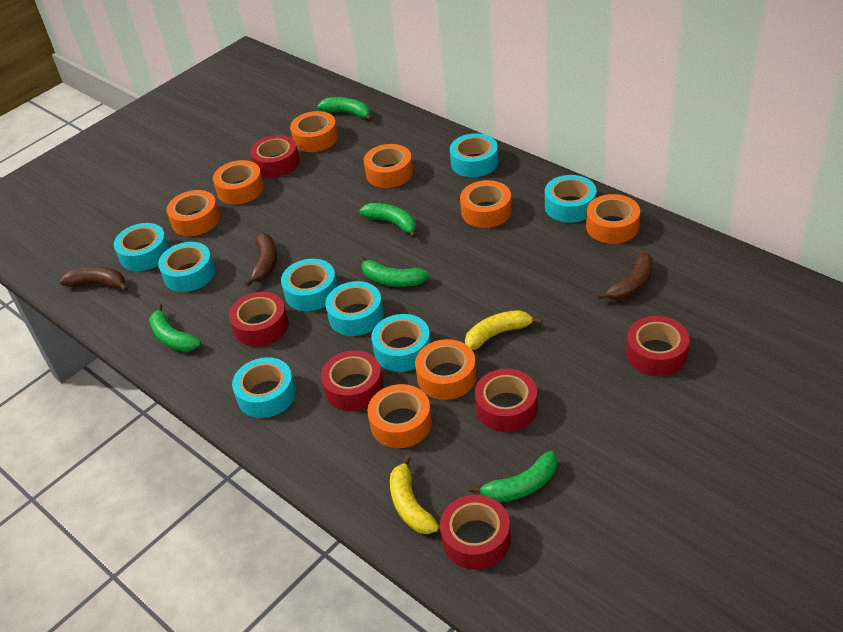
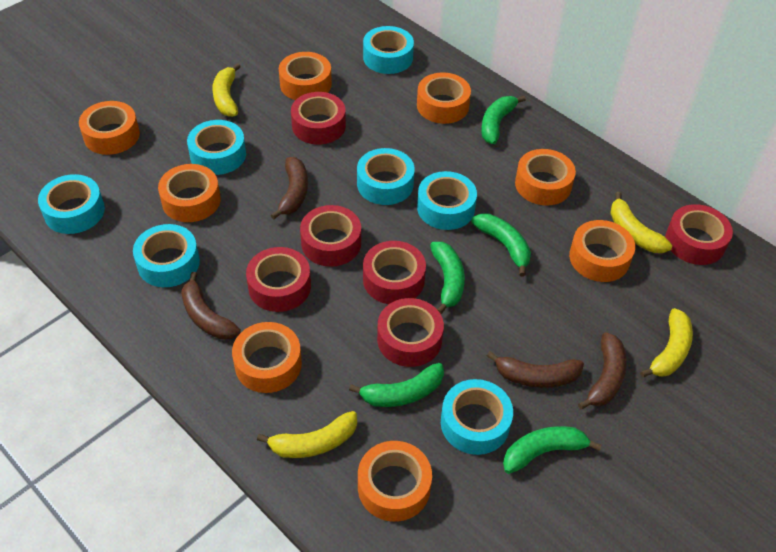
brown banana: [59,267,128,292] [245,233,277,286] [597,252,653,300] = 3 -> [181,272,241,340] [271,157,308,219] [487,351,584,388] [578,332,627,410] = 4
turquoise tape: [114,223,170,271] [158,242,215,292] [232,357,296,418] [281,259,337,311] [325,281,384,336] [371,314,431,372] [450,133,498,177] [545,175,597,223] = 8 -> [38,174,105,234] [133,224,200,287] [187,120,246,175] [357,148,415,205] [363,26,414,74] [417,171,477,230] [441,379,513,455] = 7
yellow banana: [390,455,439,534] [465,310,542,350] = 2 -> [212,63,241,117] [257,411,357,458] [610,192,672,253] [640,308,693,378] = 4

